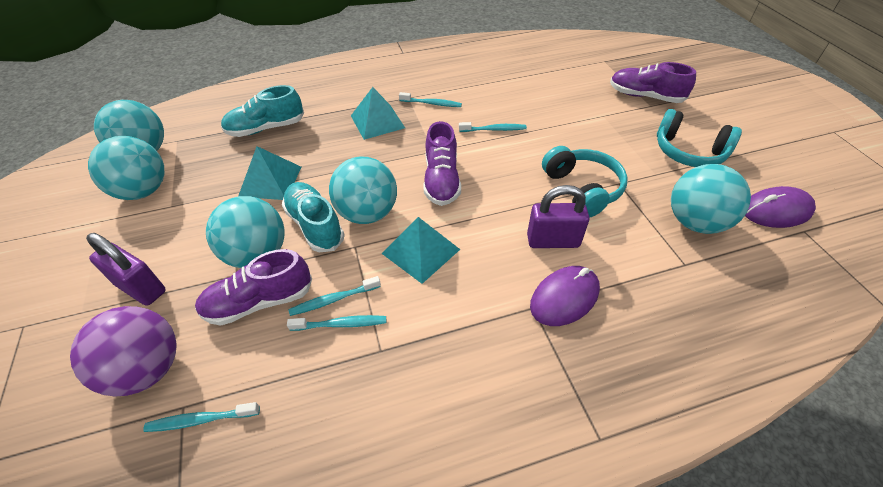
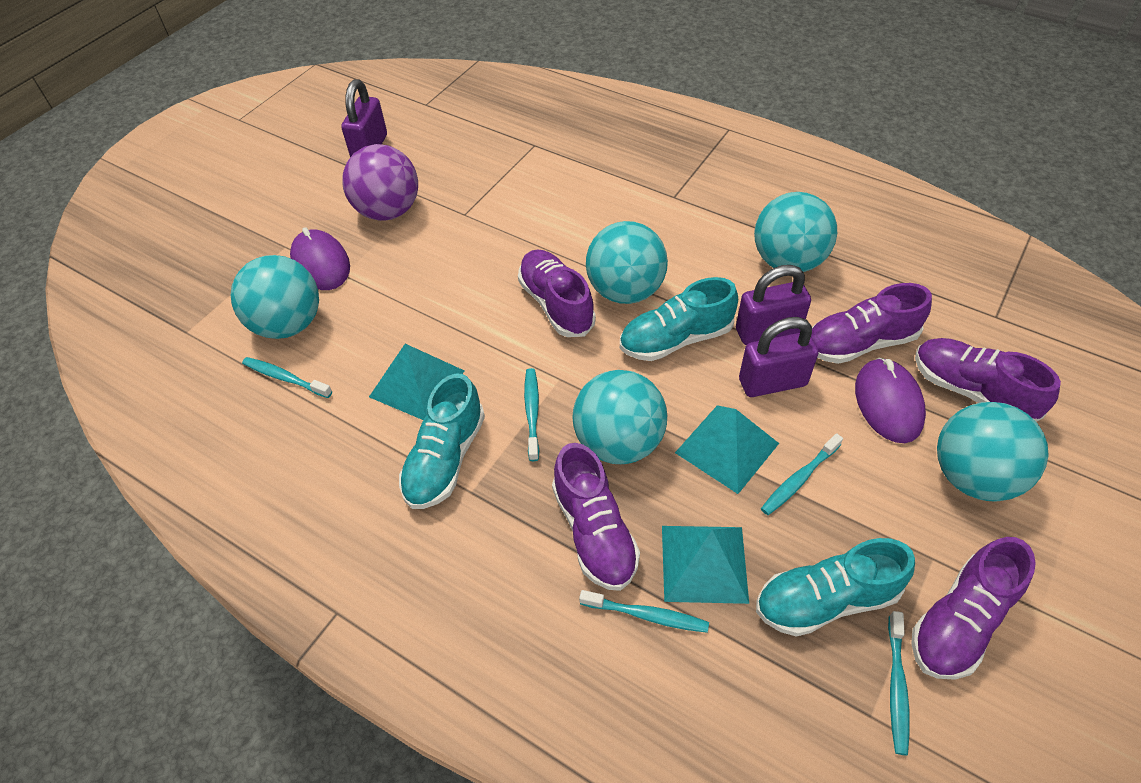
purple padlock: [86,233,166,306] [527,185,589,248] = 2 -> [341,79,387,157] [736,265,811,345] [739,317,819,397] = 3
purple shoe: [195,249,312,326] [424,121,461,206] [610,62,696,103] = 3 -> [518,249,596,337] [552,443,640,591] [811,283,932,364] [911,537,1036,680] [915,338,1061,422] = 5
turquoise headphones: [542,146,628,218] [657,109,742,167] = 2 -> none = 0
turquoise shoe: [221,85,304,137] [282,182,345,252] = 2 -> [399,374,485,509] [620,277,738,361] [756,538,915,637] = 3

